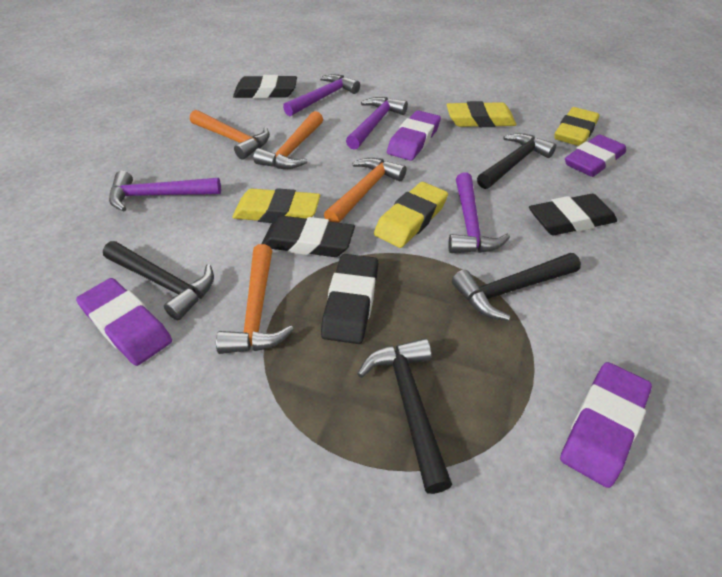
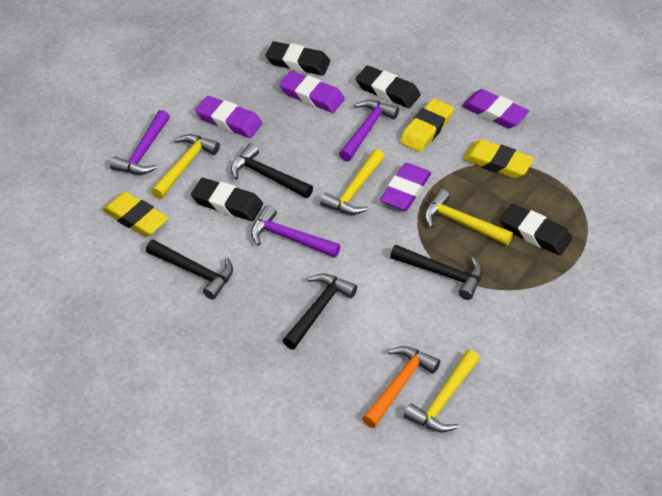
orange hammer: [190,110,270,159] [216,244,294,354] [253,111,323,169] [324,158,406,223] = 4 -> [362,346,440,428] = 1
purple hammer: [109,171,221,211] [283,74,360,116] [346,97,408,150] [448,172,510,253] = 4 -> [110,110,170,175] [251,205,340,258] [339,100,399,161] = 3
yellow eraser: [232,188,320,223] [374,182,448,248] [446,101,516,127] [554,107,600,146] = 4 -> [102,192,169,237] [400,98,454,152] [463,139,534,178] = 3
yellow hammer: none = 0 -> [151,134,220,199] [320,149,385,215] [404,350,480,433] [424,189,513,245] = 4

